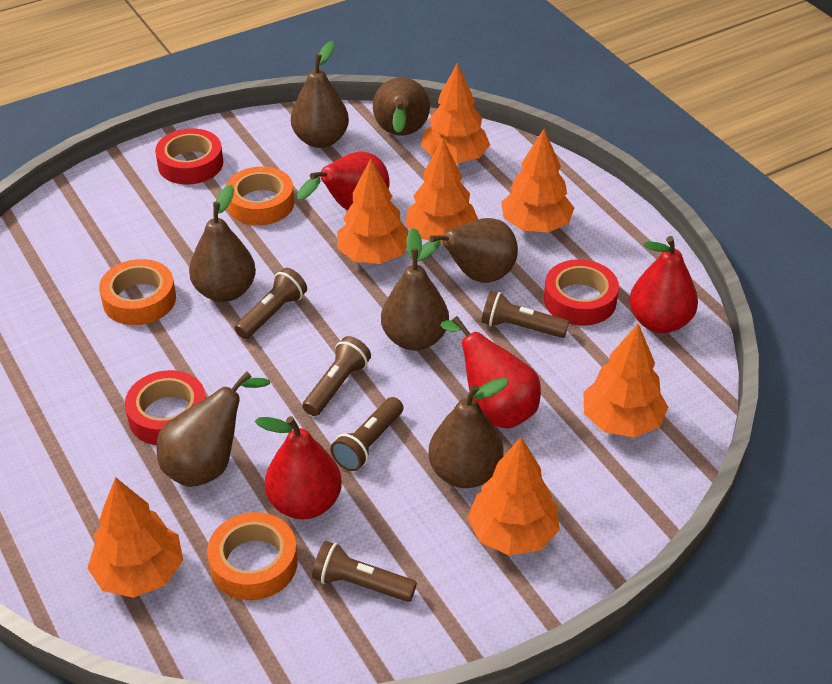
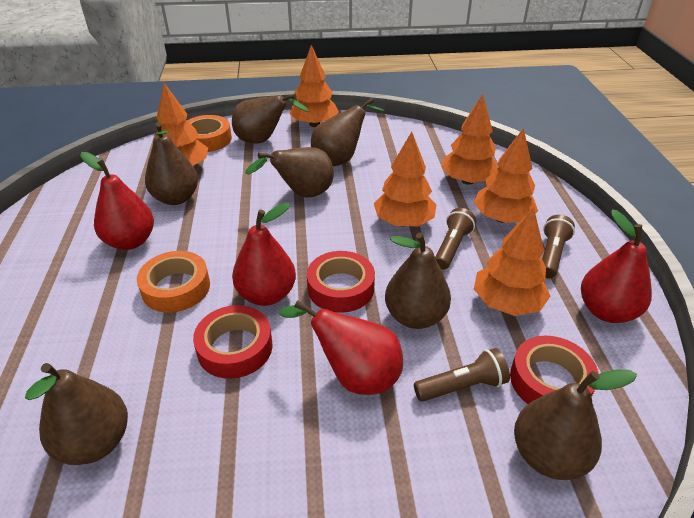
brown flashlight: [235,268,307,339] [303,336,371,416] [312,541,417,602] [330,397,403,471] [481,291,569,338] = 5 -> [414,348,510,402] [435,208,476,270] [542,215,575,278] = 3
orange tape: [99,259,176,325] [207,512,298,600] [225,166,294,225] = 3 -> [137,251,210,313] [187,115,232,152] = 2
orange tree: [87,477,183,598] [337,159,408,264] [405,139,478,243] [421,63,490,164] [468,437,560,555] [501,129,574,233] [584,324,668,438] = 7 -> [155,83,208,166] [289,45,339,127] [374,132,436,227] [441,94,498,185] [474,128,538,223] [474,207,550,316] = 6

